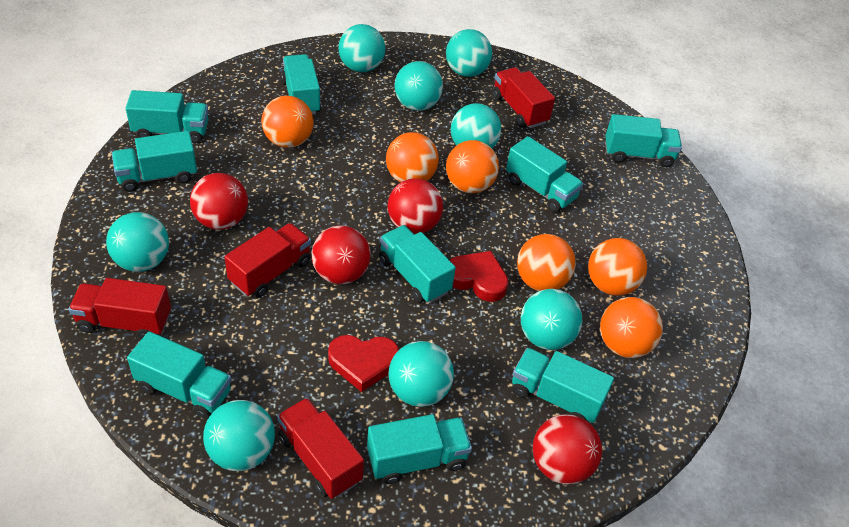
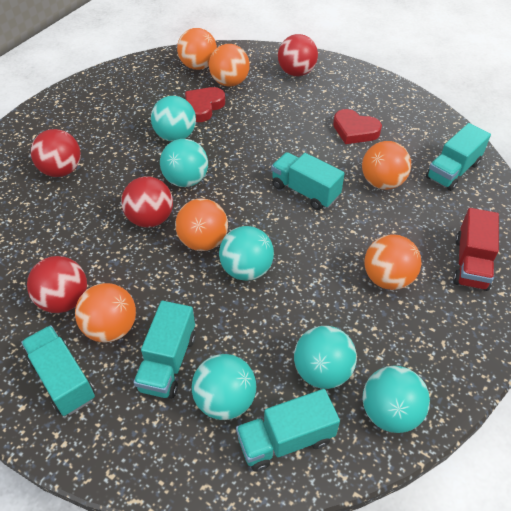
red truck: [68,278,171,339] [225,223,311,298] [277,398,364,499] [493,67,555,128] = 4 -> [453,208,499,291] = 1
turquoise ball: [106,212,169,272] [203,400,275,471] [339,24,385,72] [389,341,454,407] [394,61,443,111] [446,29,492,77] [451,103,501,148] [521,289,582,350] = 8 -> [151,96,196,141] [160,139,208,187] [192,354,256,420] [219,226,274,281] [294,326,357,389] [362,366,430,433] = 6
turquoise truck: [112,131,197,192] [125,90,209,143] [127,331,231,419] [281,54,321,115] [367,414,472,484] [379,225,456,303] [506,136,583,212] [512,348,614,423] [605,114,682,167] = 9 -> [21,325,95,416] [133,301,196,399] [236,389,340,472] [271,152,345,210] [426,123,491,191] = 5

